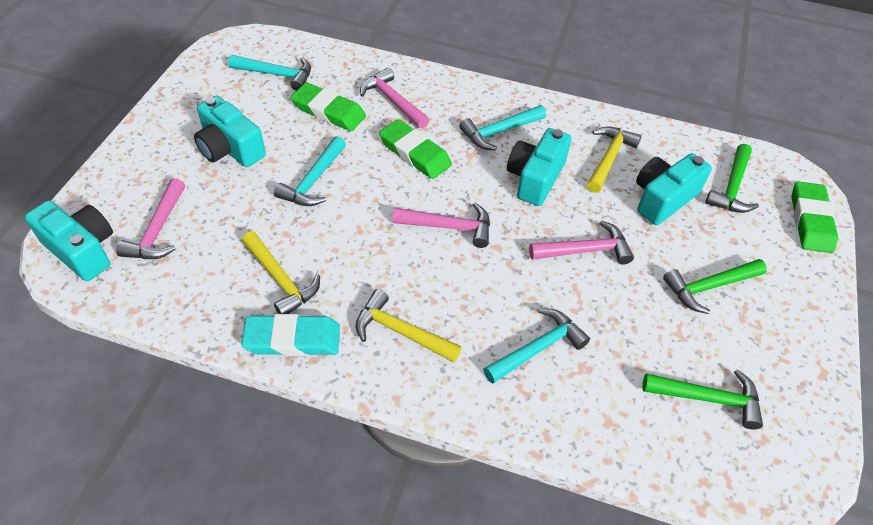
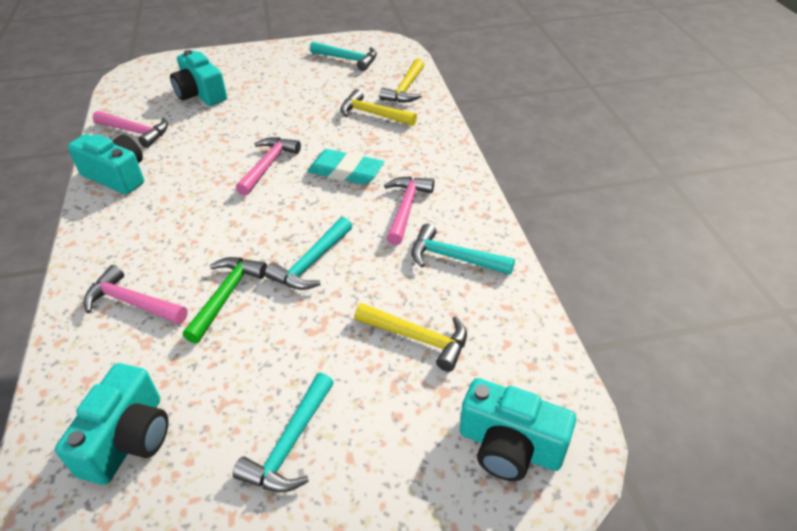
green eraser: [291,82,366,131] [379,119,452,179] [792,181,838,253] = 3 -> none = 0
green hammer: [642,369,763,429] [663,259,767,314] [705,144,759,213] = 3 -> [183,257,267,344] = 1

